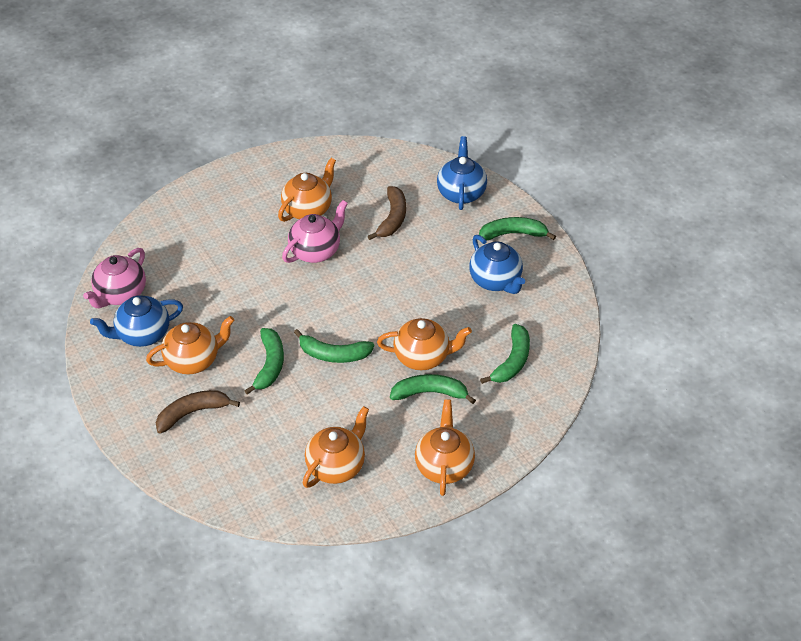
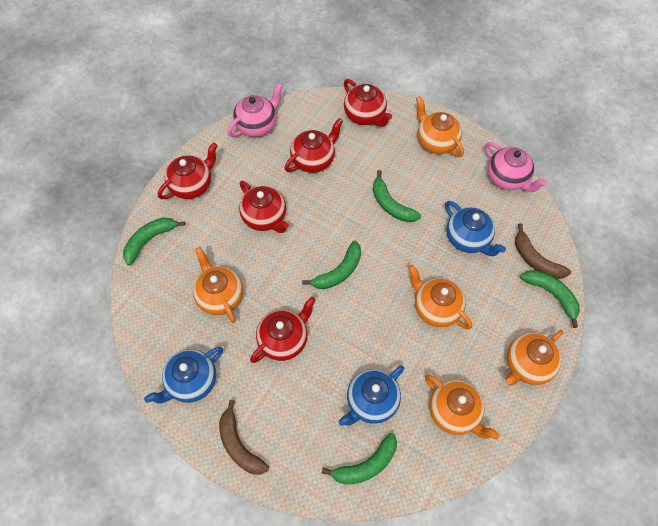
red teapot: none = 0 -> [158,143,218,199] [239,181,289,233] [250,297,316,363] [285,118,343,173] [344,79,392,127] = 5

